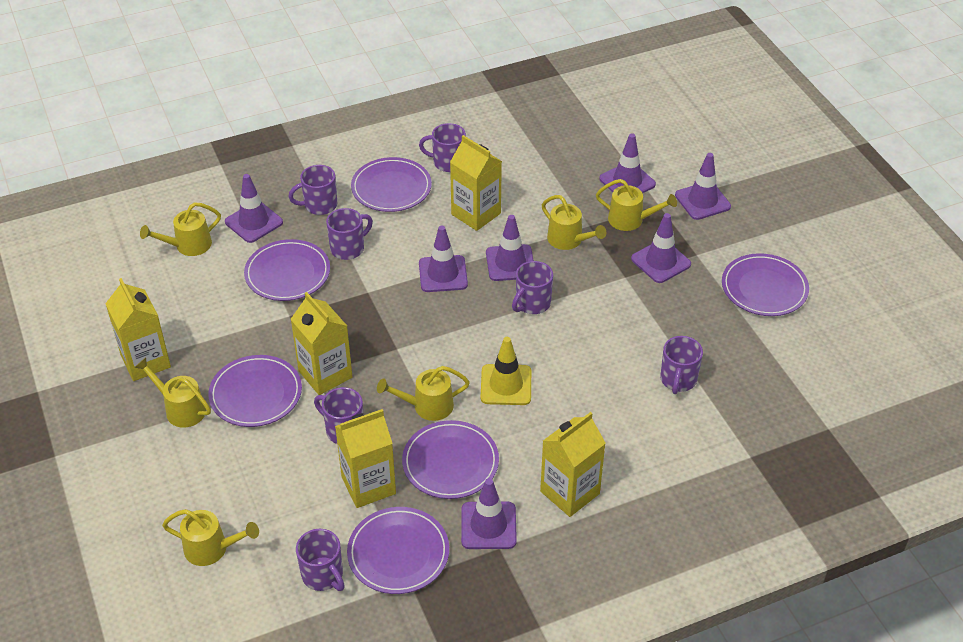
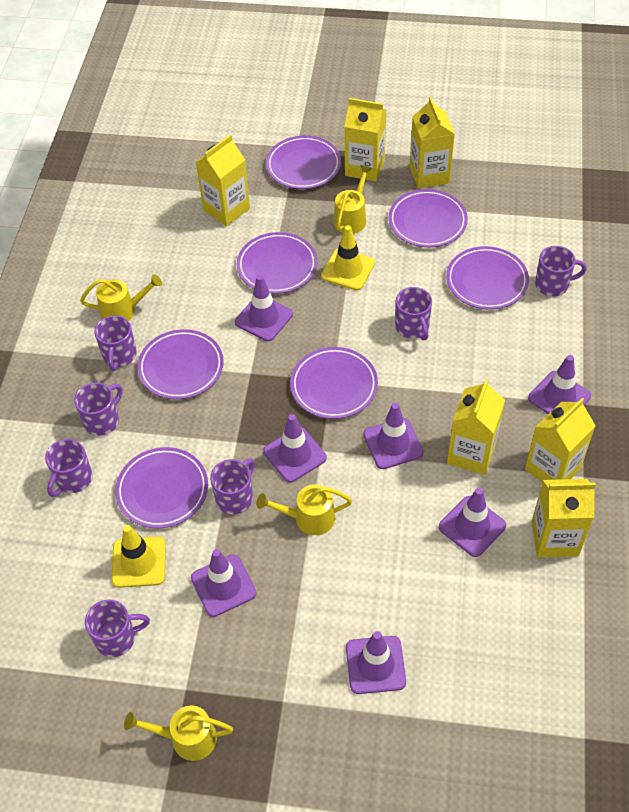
purple plate: [208,355,302,427] [244,239,330,301] [347,507,449,594] [351,157,432,212] [402,420,499,499] [722,253,809,316] = 6 -> [115,447,208,528] [137,329,224,399] [237,232,317,294] [266,136,341,189] [290,347,378,419] [389,189,468,247] [446,246,529,310] = 7
yellow carton: [105,278,171,381] [291,292,353,395] [335,409,396,508] [450,135,502,231] [540,412,606,517] = 5 -> [196,135,250,226] [344,98,386,182] [410,97,455,189] [447,379,505,475] [525,398,596,483] [532,479,596,558] = 6
yellow traffic cone: [481,337,531,405] = 1 -> [111,525,166,588] [321,225,375,291] = 2
yellow watering can: [134,357,211,428] [140,202,221,256] [162,509,259,566] [377,366,470,421] [542,195,606,250] [596,179,677,231] = 6 -> [80,274,162,321] [124,705,233,761] [256,484,352,535] [333,165,372,234] = 4

